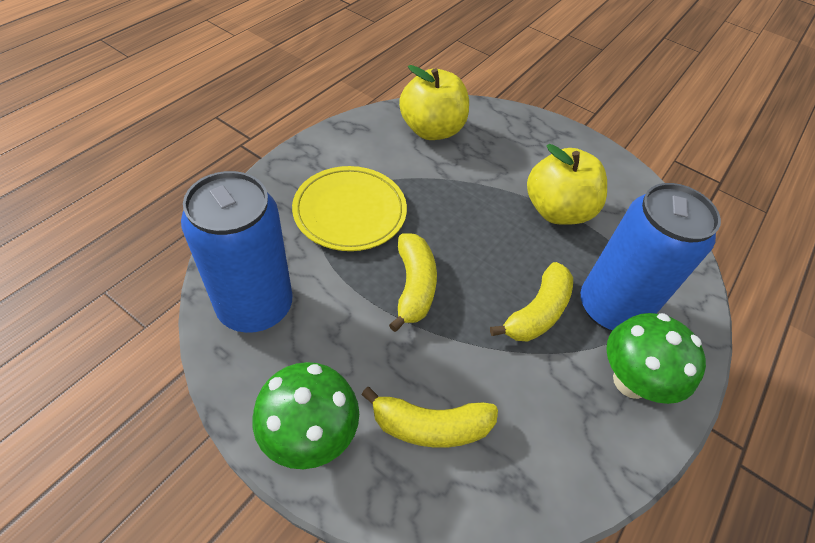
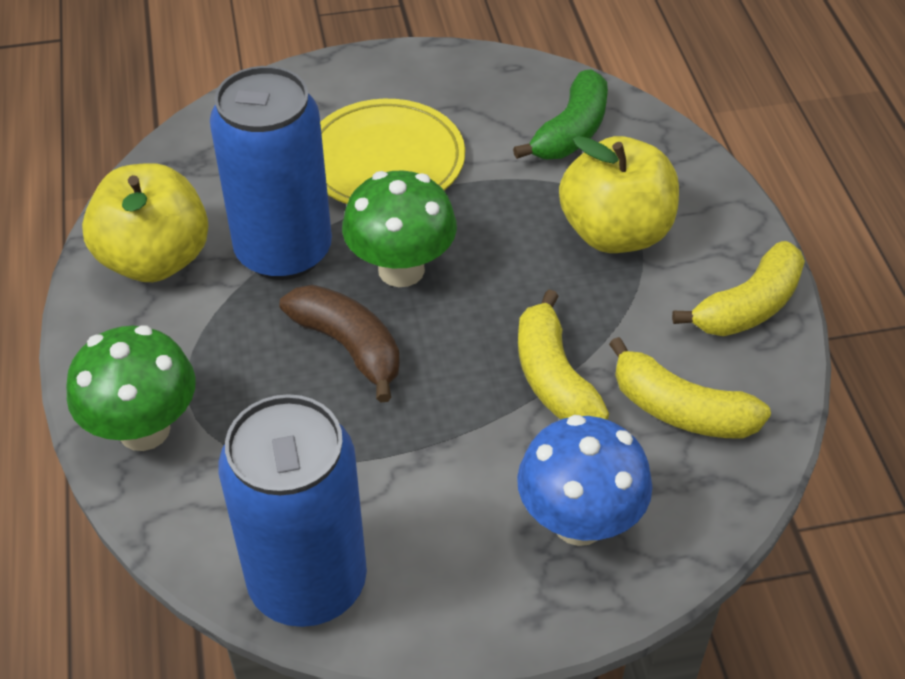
blue mushroom: none = 0 -> [517,415,653,546] = 1
brown banana: none = 0 -> [279,285,400,403] = 1
green banana: none = 0 -> [513,69,608,159] = 1

